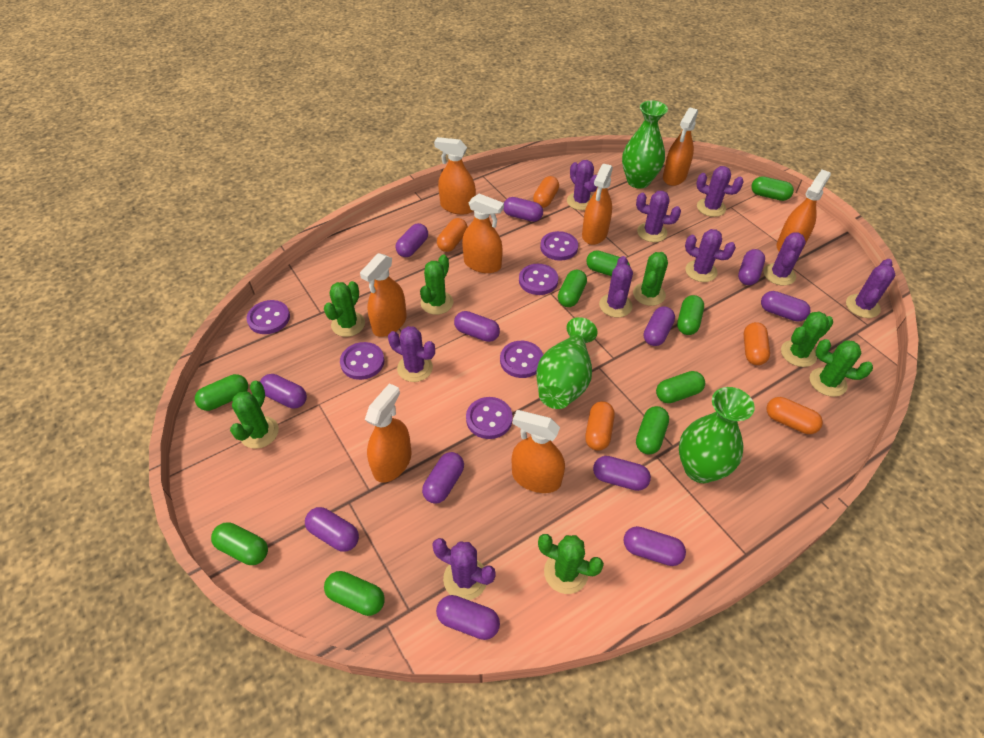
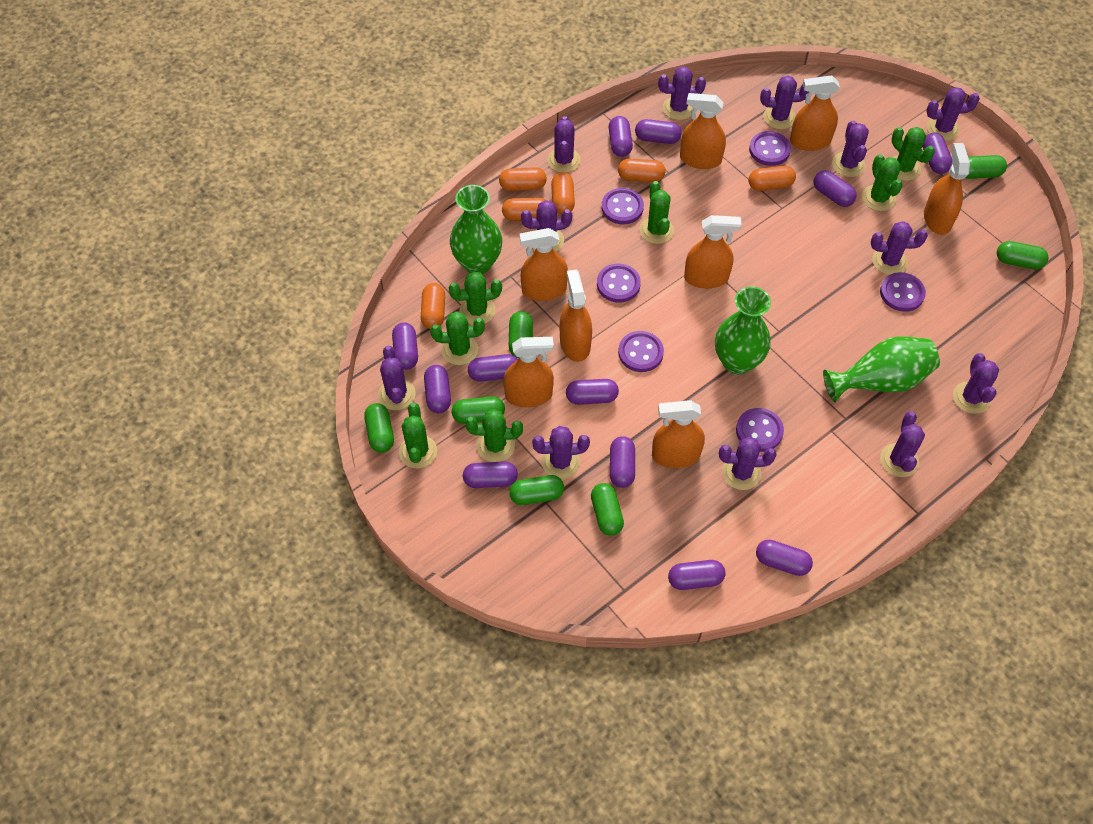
green capsule: [195,374,248,411] [211,522,268,565] [324,571,385,616] [558,269,587,307] [586,250,630,276] [636,406,669,454] [656,371,705,403] [677,295,704,335] [751,176,794,201] = 9 -> [364,403,394,453] [452,396,505,424] [509,311,533,358] [509,475,564,505] [591,483,624,536] [966,155,1007,179] [997,241,1048,269] = 7
orange capsule: [437,218,468,252] [533,176,559,208] [585,401,615,451] [744,322,770,365] [766,397,823,434] = 5 -> [421,283,445,329] [499,167,547,191] [502,197,546,221] [551,172,575,215] [618,159,665,182] [748,166,796,191] = 6
purple cactus: [388,326,435,382] [432,538,496,600] [567,160,597,210] [599,256,633,317] [636,191,681,242] [685,229,736,282] [696,166,744,217] [764,232,806,286] [846,259,895,318] = 9 -> [378,346,416,410] [521,200,572,252] [532,426,590,479] [547,116,581,173] [658,66,706,120] [719,437,777,490] [760,75,808,129] [832,120,869,177] [871,221,928,275] [880,411,925,477] [926,87,980,141] [953,353,999,414] = 12

